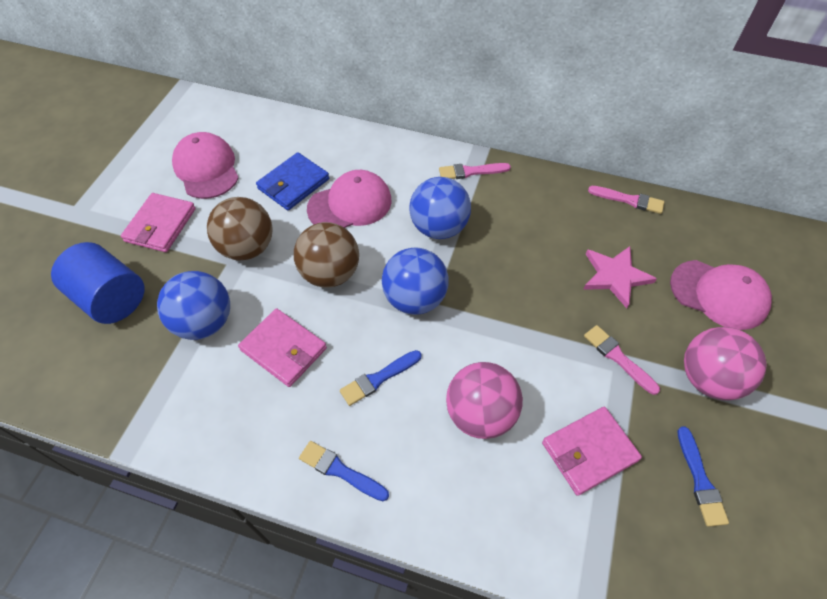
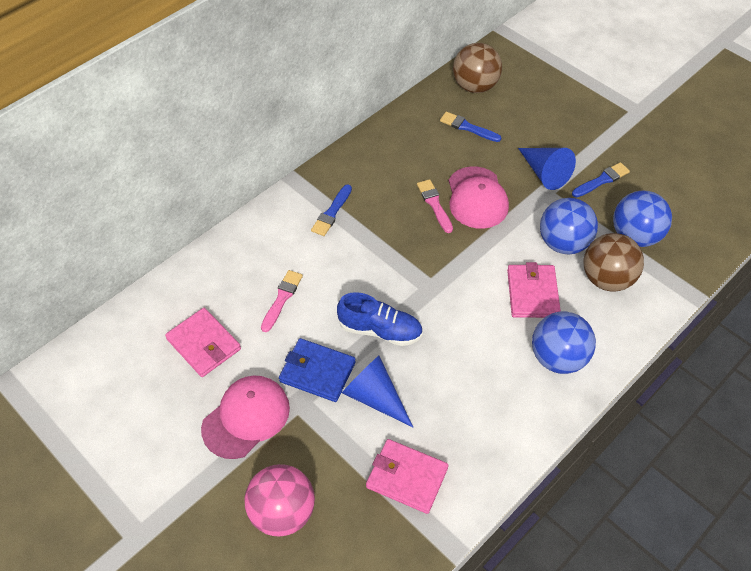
blue cone: none = 0 -> [342,356,413,427] [518,148,576,190] = 2
blue cylinder: [51,242,144,324] = 1 -> none = 0
blue shoe: none = 0 -> [337,292,423,346] = 1
pink ball: [446,362,523,439] [684,327,767,400] = 2 -> [245,464,315,536] = 1
pink brush: [439,163,511,179] [584,325,660,395] [588,186,664,214] = 3 -> [261,270,303,332] [417,179,453,233] = 2
pink cap: [172,132,239,199] [307,170,392,228] [670,260,772,330] = 3 -> [201,375,290,459] [449,166,509,229] = 2
pink star: [583,246,657,308] = 1 -> none = 0

